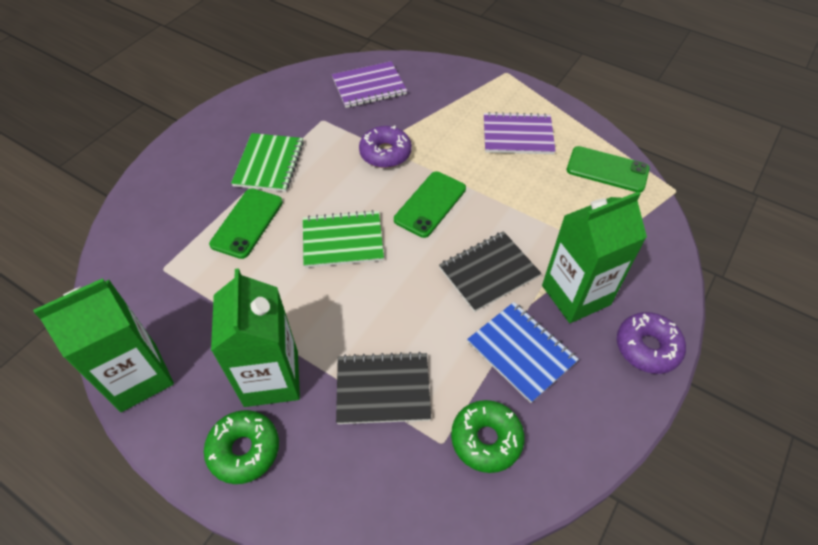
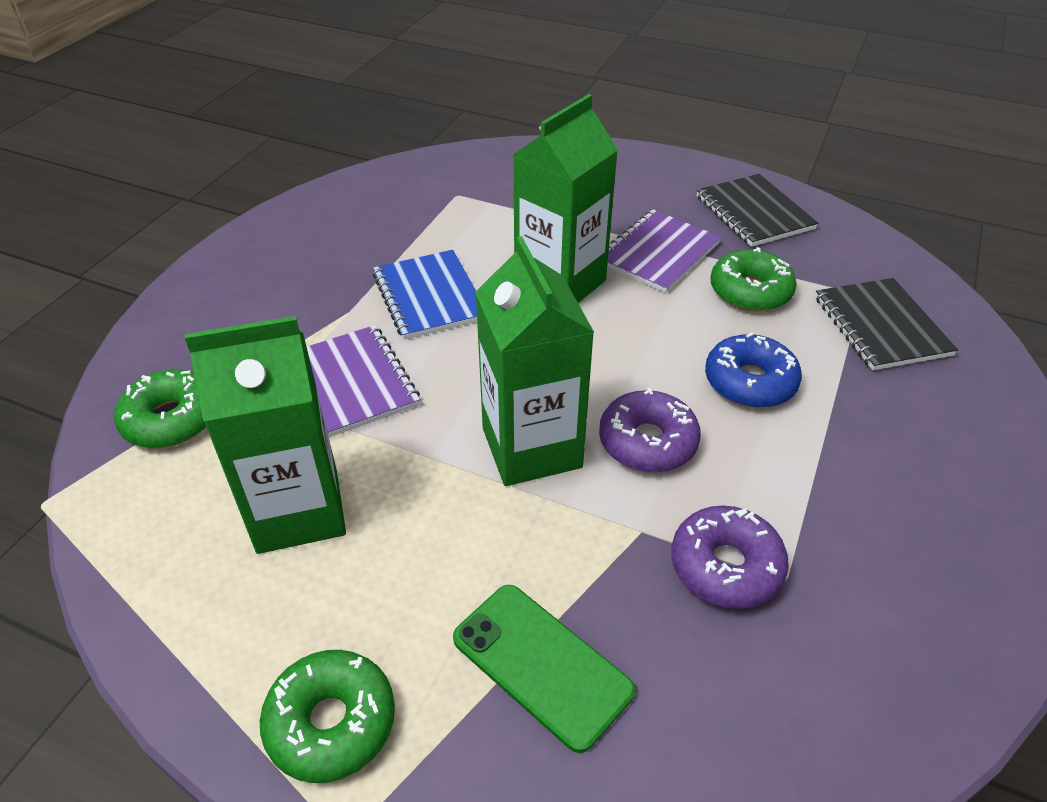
blue donut: none = 0 -> [705,332,802,408] = 1
green donut: [204,410,279,484] [451,400,525,473] = 2 -> [114,369,206,448] [260,650,395,783] [710,247,797,312] = 3
green notebook: [231,133,304,192] [303,210,384,268] = 2 -> none = 0
green phone: [209,188,283,259] [394,171,466,238] [567,146,650,192] = 3 -> [453,585,635,753] = 1

